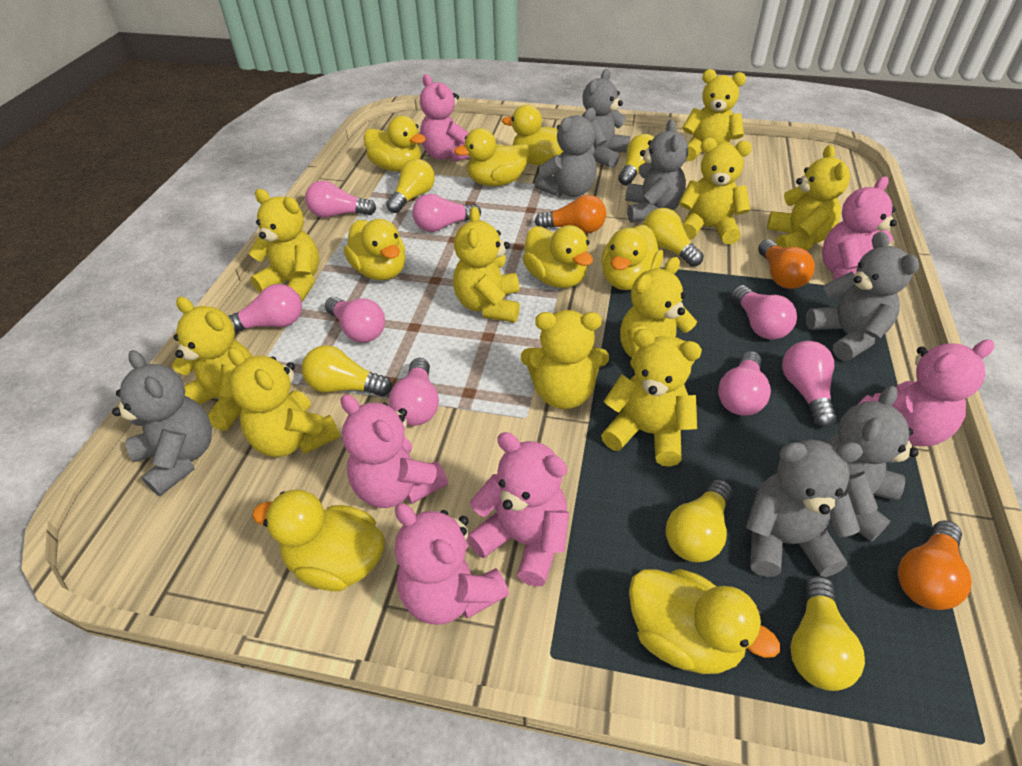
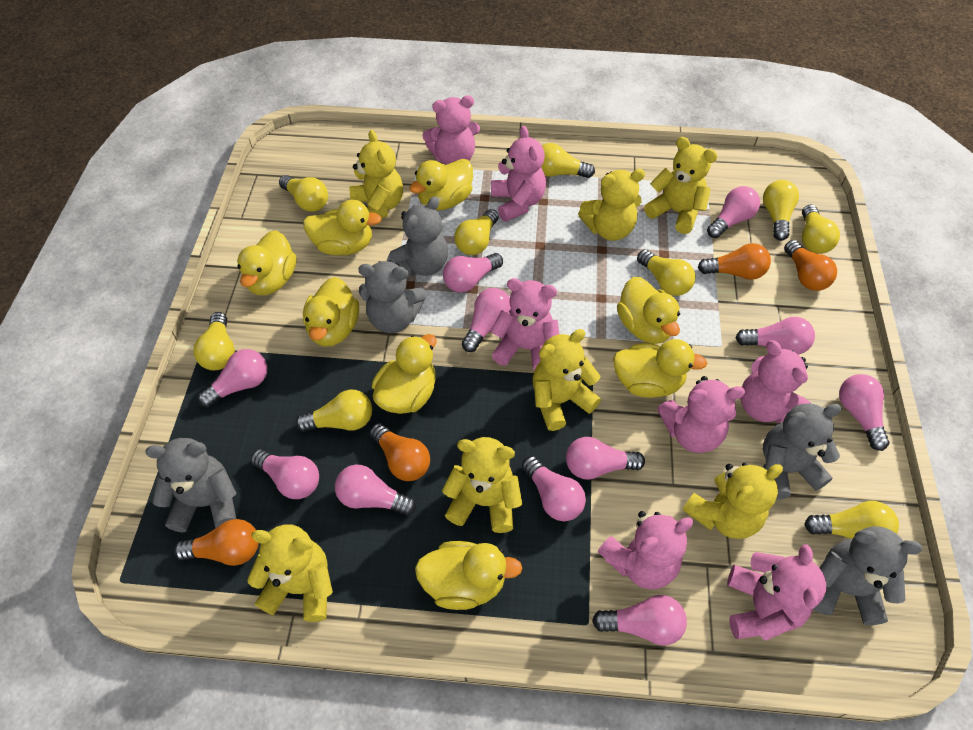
grey teddy bear: [112,350,212,496] [535,108,597,197] [582,69,630,168] [625,119,688,223] [746,440,863,577] [806,231,919,361] [825,386,919,542] = 7 -> [145,438,237,533] [358,260,427,333] [387,196,448,276] [763,403,842,499] [813,526,922,625] = 5
orange light bulb: [535,195,606,233] [758,240,815,289] [898,520,972,610] = 3 -> [174,519,259,566] [369,423,430,481] [698,243,771,280] [784,240,837,291] = 4
pink light bulb: [228,284,302,333] [305,181,376,218] [325,297,385,342] [389,358,439,426] [412,194,481,232] [718,351,771,416] [731,285,797,340] [782,341,837,427] = 8 -> [198,349,267,408] [251,449,319,499] [335,465,416,515] [443,253,503,292] [462,288,511,352] [522,456,586,521] [566,437,645,480] [592,595,687,645] [707,186,760,238] [735,317,815,355] [839,374,890,451] = 11
pink teddy bear: [341,394,448,508] [395,503,509,625] [420,74,470,162] [467,432,569,587] [822,176,897,280] [859,339,994,446] = 6 -> [422,95,480,165] [491,126,546,222] [491,278,559,371] [597,511,693,589] [657,376,745,453] [727,544,826,641] [740,340,811,423] = 7
yellow light bulb: [302,345,392,397] [386,159,435,213] [618,134,654,186] [643,208,704,267] [666,479,732,562] [790,576,865,691] = 6 -> [193,312,235,370] [279,175,328,212] [296,390,372,432] [454,209,499,255] [541,143,595,178] [637,249,695,296] [763,180,799,241] [802,205,840,254] [804,501,899,539] = 9
yellow teddy bear: [172,297,252,431] [228,347,340,457] [248,189,319,302] [453,207,520,322] [521,310,609,409] [601,329,702,467] [620,257,697,369] [679,138,752,244] [682,69,746,161] [767,145,850,250] = 10 -> [247,524,333,622] [349,130,403,219] [442,437,522,533] [533,329,601,431] [578,169,645,241] [644,137,718,234] [682,462,783,539] = 7

